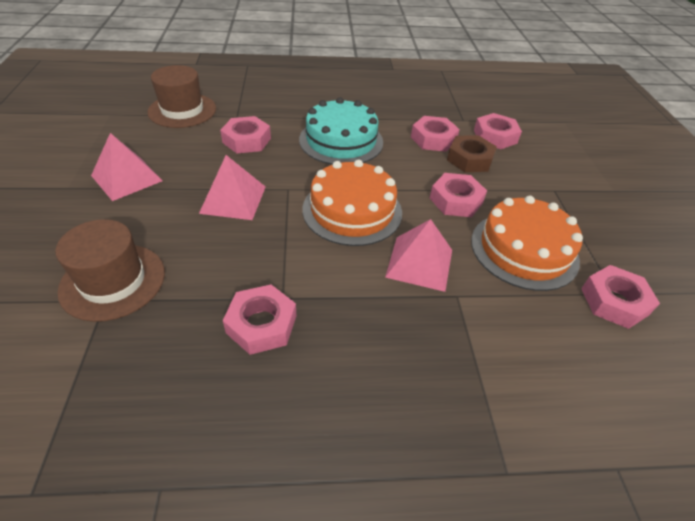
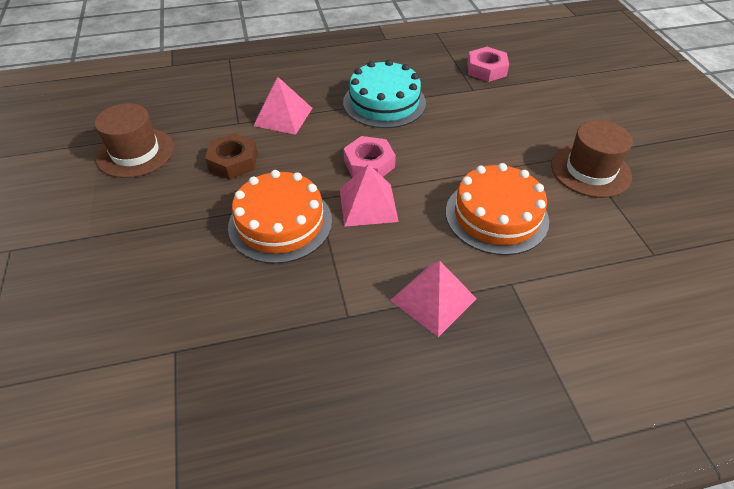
pink nut: [220,116,271,154] [223,284,296,355] [411,116,460,152] [430,173,487,217] [474,113,522,149] [581,265,660,329] = 6 -> [344,136,396,177] [467,47,509,82] = 2

